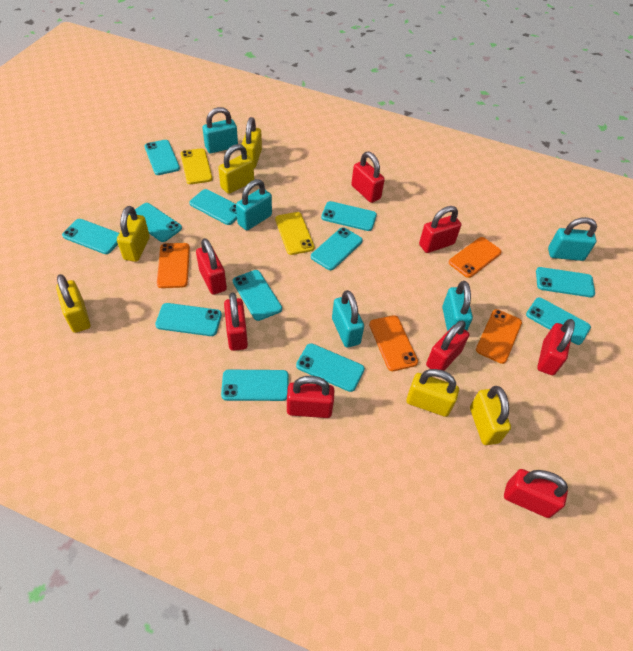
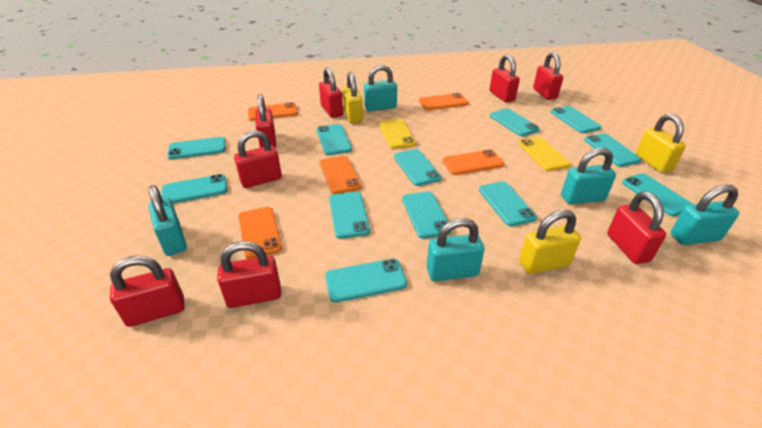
orange phone: [157,243,190,288] [369,315,418,371] [449,237,502,278] [476,309,522,364] = 4 -> [238,207,282,259] [248,102,298,121] [320,156,361,194] [419,93,468,110] [442,149,504,175] = 5
yellow padlock: [56,274,90,333] [117,206,150,262] [218,144,254,194] [241,117,262,168] [406,369,459,417] [470,386,511,445] = 6 -> [343,72,363,123] [519,210,581,274] [636,114,686,173] = 3

